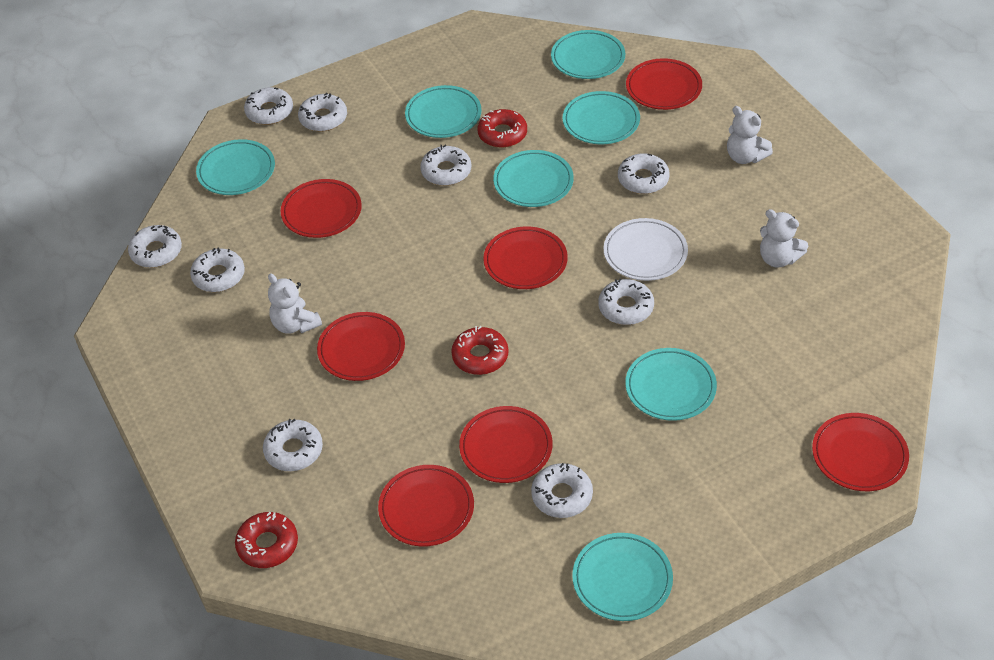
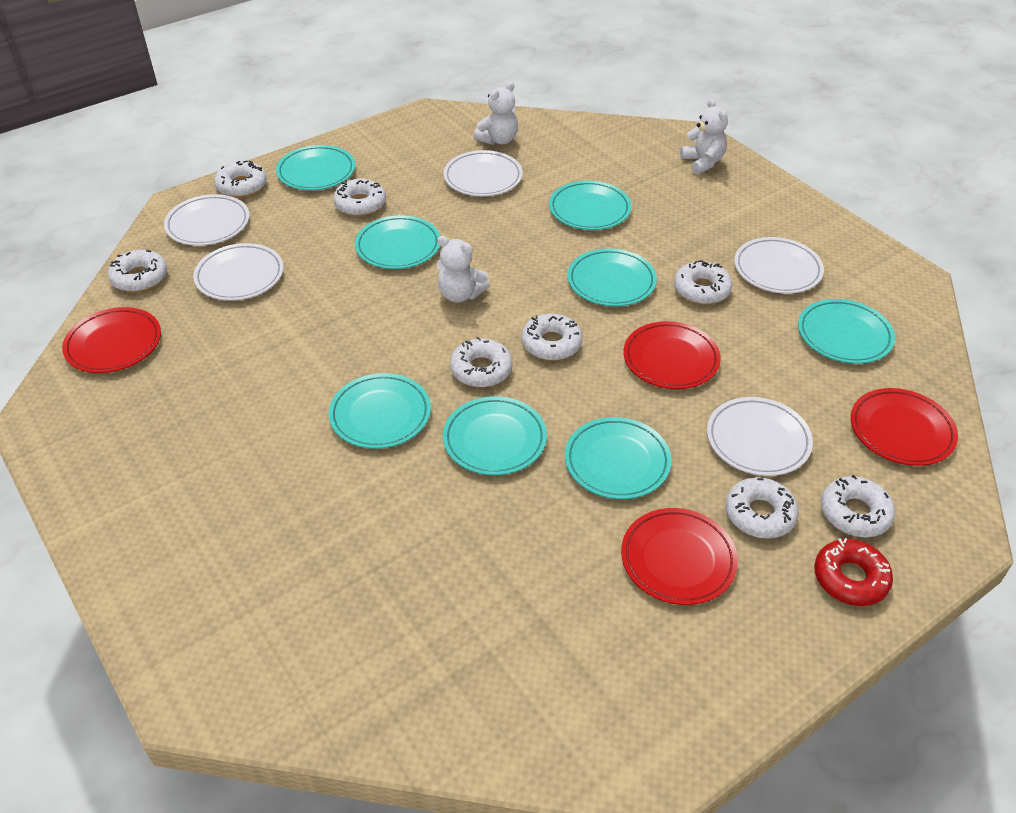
red donut: [235,512,298,568] [451,326,508,375] [478,109,527,148] = 3 -> [814,538,893,606] = 1
red plate: [281,179,362,238] [317,312,405,381] [378,465,474,546] [459,406,553,483] [483,227,568,289] [626,58,702,110] [812,413,909,491] = 7 -> [62,307,161,373] [621,508,738,605] [624,321,721,389] [851,388,958,466] = 4
turquoise plate: [196,139,275,195] [405,85,482,138] [493,150,574,207] [551,30,625,79] [563,91,640,144] [572,533,673,621] [625,348,717,421] = 7 -> [276,145,355,190] [329,373,431,449] [355,215,440,269] [443,396,547,475] [549,181,631,230] [565,417,671,499] [568,248,657,307] [798,299,895,364] = 8
white donut: [128,225,182,268] [190,247,245,292] [244,87,293,125] [263,419,323,471] [298,93,347,132] [420,145,471,186] [531,463,593,518] [598,279,654,325] [618,153,670,194] = 9 -> [108,250,167,292] [214,161,267,198] [333,179,386,216] [450,337,512,387] [521,313,583,361] [674,260,732,305] [725,477,799,539] [821,475,895,537] = 8
white plate: [603,218,688,281] = 1 -> [164,194,250,246] [193,243,284,301] [444,150,523,196] [707,397,813,476] [734,237,824,294] = 5

